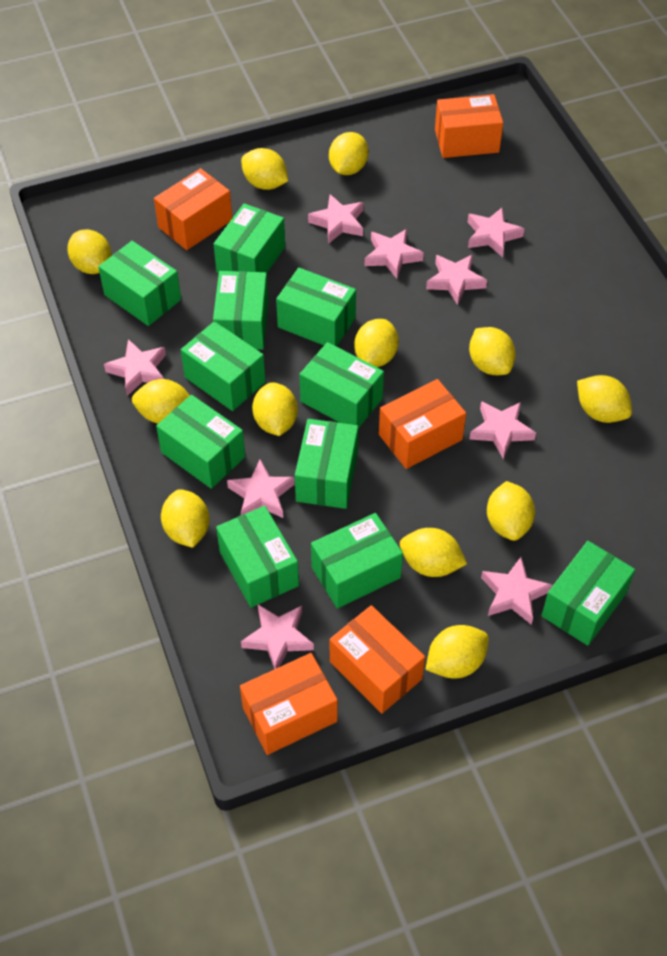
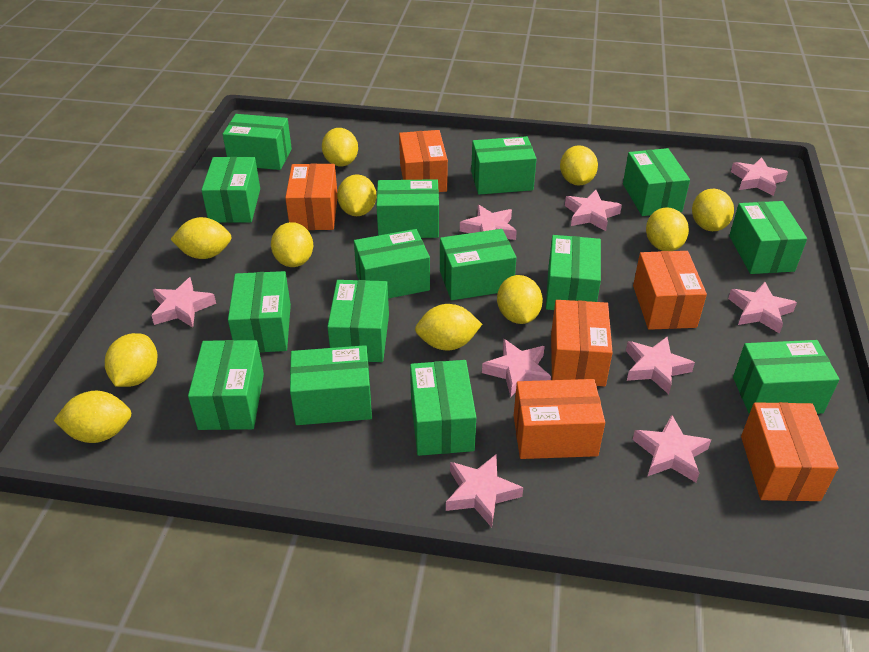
green box: [98,241,181,326] [156,395,245,489] [181,321,265,411] [213,203,285,273] [213,271,268,350] [216,506,299,608] [276,268,356,347] [295,419,359,509] [299,342,384,427] [311,513,403,608] [541,541,635,646] = 11 -> [188,340,264,430] [201,157,260,223] [223,114,292,170] [228,271,291,353] [290,345,372,425] [327,280,389,362] [354,229,430,299] [376,179,439,238] [410,360,476,456] [440,229,516,300] [471,136,537,195] [546,235,601,310] [623,148,690,216] [729,201,807,274] [733,340,839,414] = 15
orange box: [154,168,232,250] [240,653,338,755] [330,605,425,714] [379,379,466,469] [435,94,503,158] = 5 -> [285,163,337,230] [399,130,448,192] [514,379,605,459] [551,300,613,386] [633,251,707,330] [741,402,838,501] = 6
yellow lemon: [67,229,112,274] [132,379,190,424] [161,489,209,548] [241,148,288,190] [252,382,298,436] [329,132,369,175] [354,319,399,367] [400,528,467,577] [425,625,489,679] [469,327,516,375] [487,481,535,541] [577,375,632,423] = 12 -> [54,391,131,443] [105,333,158,387] [170,217,232,259] [271,222,313,267] [322,128,358,166] [337,174,376,216] [415,304,482,350] [497,275,543,324] [560,145,598,186] [646,207,689,251] [692,189,734,231] = 11

